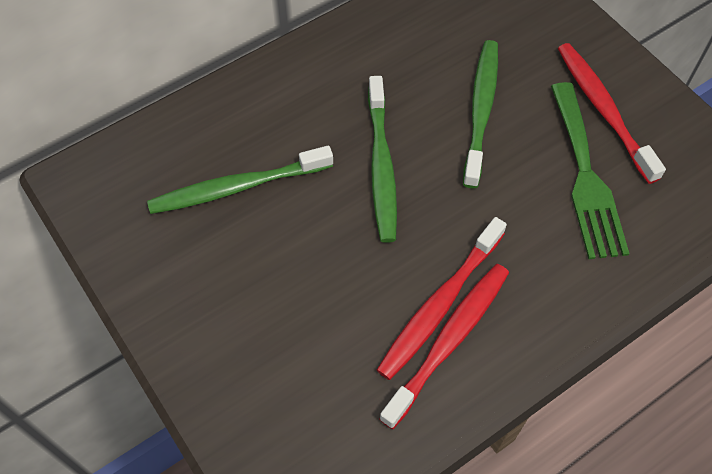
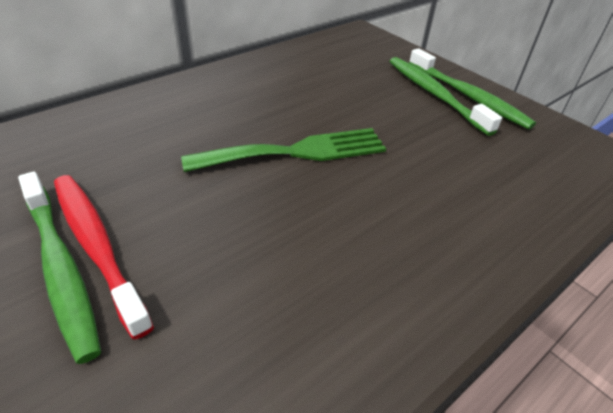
red toothbrush: [377,217,507,380] [379,264,509,429] [558,43,666,184] = 3 -> [54,175,154,339] = 1

